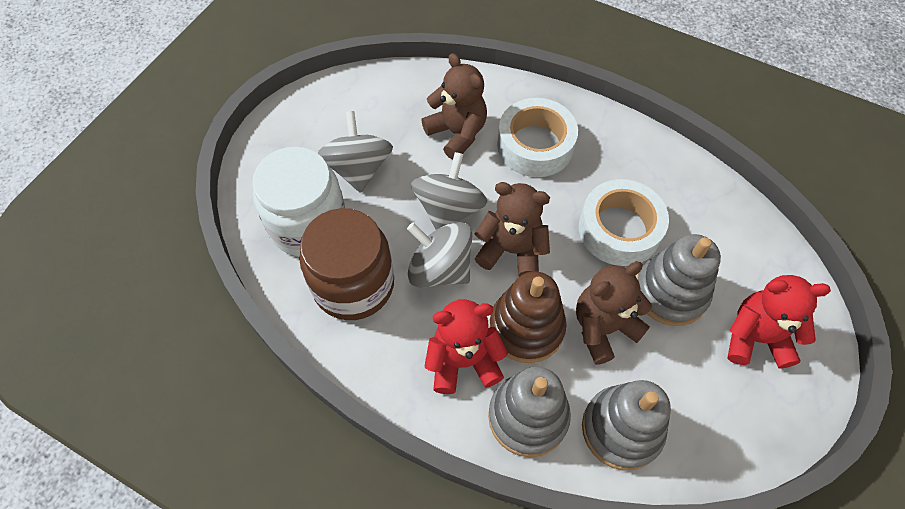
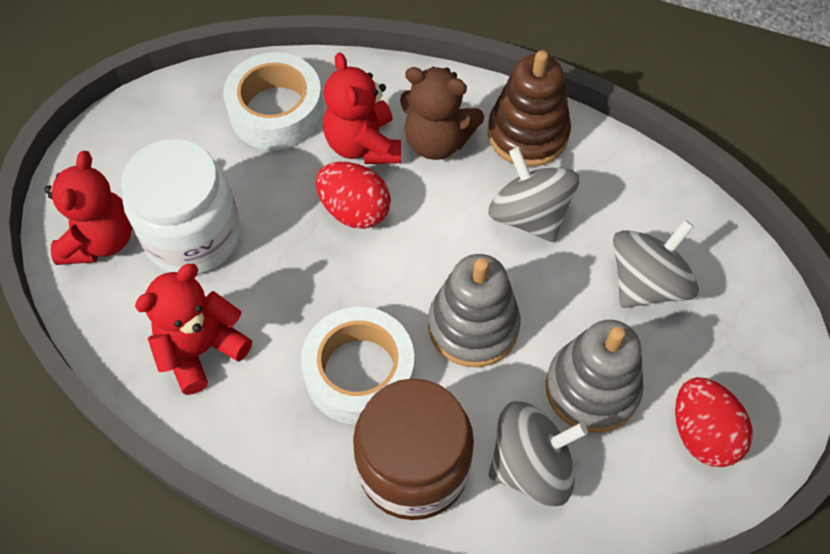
brown teddy bear: [421,53,487,160] [475,182,550,277] [576,262,652,365] = 3 -> [400,67,484,160] = 1
grey stacking toy: [488,367,571,457] [582,380,671,470] [637,234,721,326] = 3 -> [428,254,521,367] [546,320,644,433] = 2
red egg: none = 0 -> [316,162,391,229] [675,377,753,467] = 2
red teddy bear: [425,300,508,394] [728,275,831,369] = 2 -> [44,151,132,265] [135,264,252,395] [323,53,401,164] = 3

